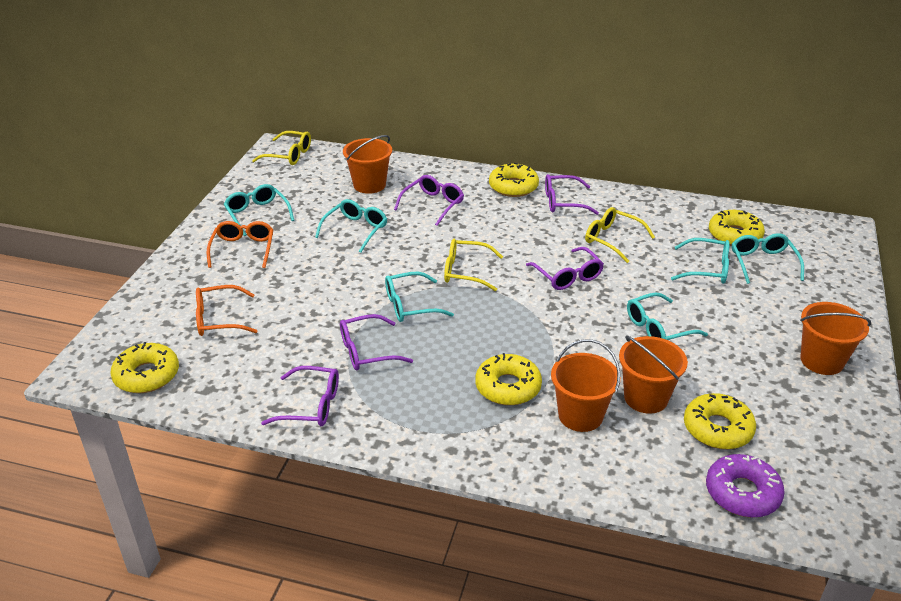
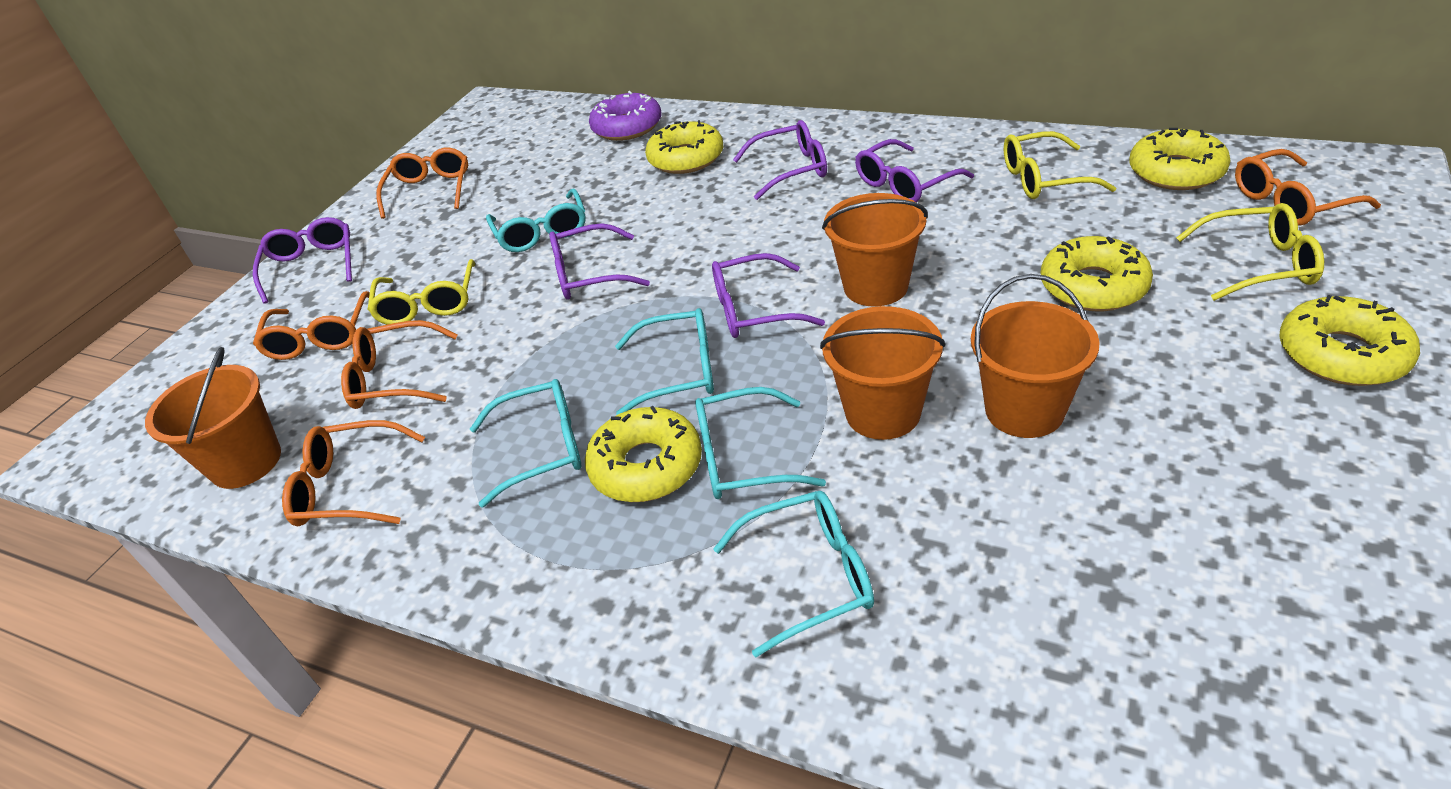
orange glasses: [196,285,257,336] [207,221,274,268] = 2 -> [253,291,370,360] [282,420,425,527] [341,320,458,409] [376,148,468,219] [1235,149,1381,226] = 5
turquoise glasses: [224,184,294,236] [315,199,387,253] [385,272,454,322] [627,293,708,340] [671,238,730,284] [732,233,804,284] = 6 -> [470,379,581,508] [486,189,586,252] [615,308,714,415] [695,387,826,499] [713,491,874,658] = 5

